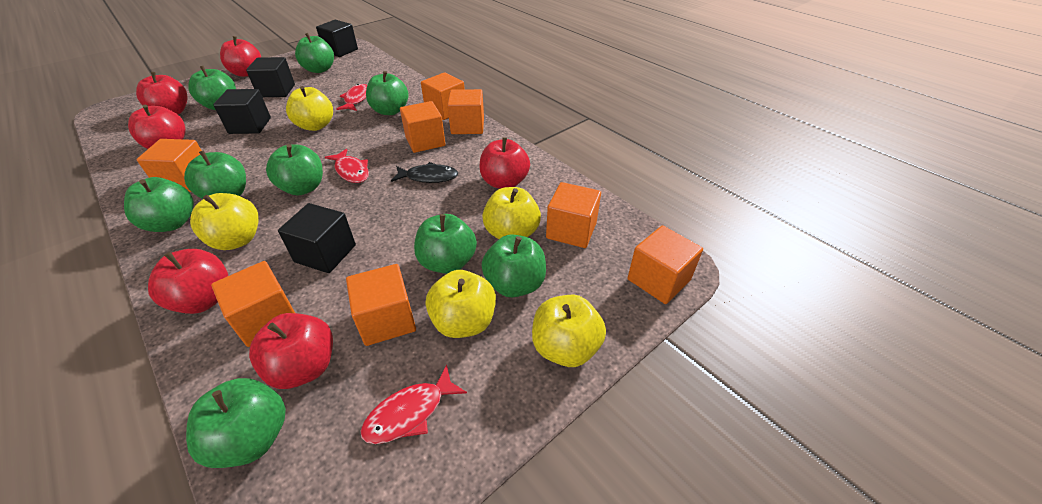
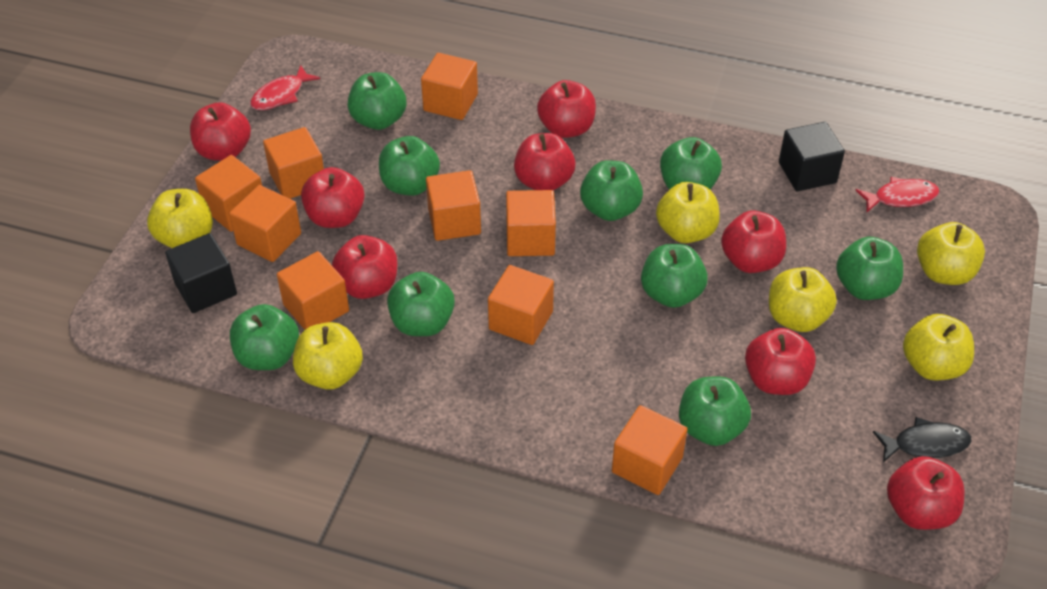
black cube: [213,89,271,134] [246,57,295,97] [278,203,356,273] [316,20,358,57] = 4 -> [165,233,237,313] [779,122,845,191] = 2
orange cube: [137,139,202,192] [211,261,295,347] [346,264,416,346] [400,101,446,153] [421,72,465,120] [447,89,484,134] [546,182,601,248] [628,225,703,304] = 8 -> [195,155,262,232] [229,185,301,262] [263,127,324,199] [277,251,349,330] [421,53,478,120] [426,170,481,241] [488,265,554,345] [506,190,556,256] [612,405,688,495] = 9
red apple: [128,105,186,149] [136,72,187,114] [148,249,228,314] [220,36,261,77] [249,313,333,389] [479,137,530,189] = 6 -> [190,102,251,161] [301,167,364,228] [332,235,397,299] [514,133,575,190] [537,80,596,138] [721,211,786,273] [745,328,816,395] [887,456,964,530] = 8
red fish: [325,149,369,183] [337,84,367,111] [361,365,467,444] = 3 -> [250,66,320,110] [855,177,939,212] = 2
yellow apple: [190,193,259,250] [286,86,333,131] [426,270,496,338] [482,187,541,239] [532,295,606,367] = 5 -> [147,189,213,248] [293,322,363,390] [656,182,720,243] [769,267,837,332] [903,314,974,380] [917,222,985,285] = 6

